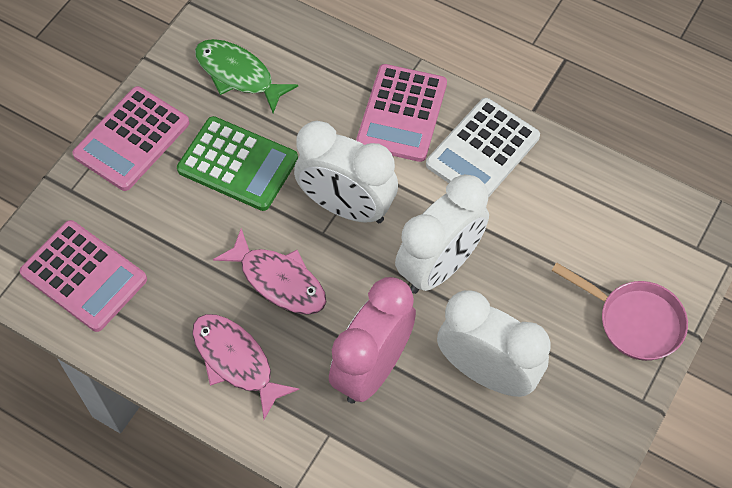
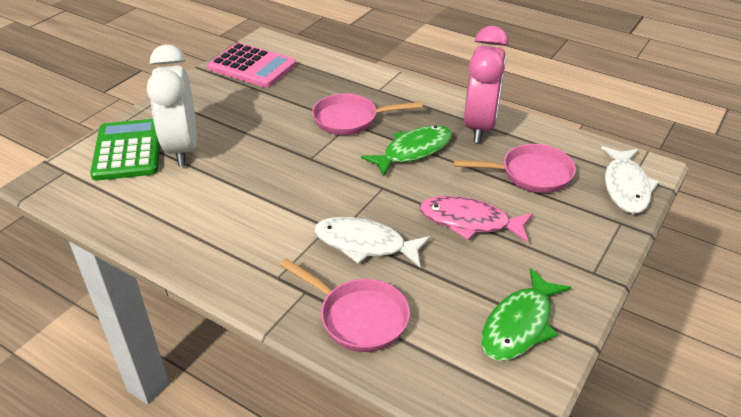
green fish: [195,39,298,113] = 1 -> [361,125,452,177] [481,268,571,361] = 2
pink calculator: [20,220,147,332] [72,86,190,191] [356,64,447,162] = 3 -> [208,43,296,88] = 1
pink fish: [192,314,299,420] [213,228,327,315] = 2 -> [420,196,533,242] = 1
pink pan: [551,262,688,361] = 1 -> [280,258,410,352] [312,94,423,135] [453,144,576,193] = 3
white calculator: [426,98,540,198] = 1 -> none = 0
white clock: [294,121,398,223] [395,174,489,294] [437,290,550,397] = 3 -> [147,44,197,166] = 1
white fish: none = 0 -> [314,217,431,267] [601,146,659,214] = 2

